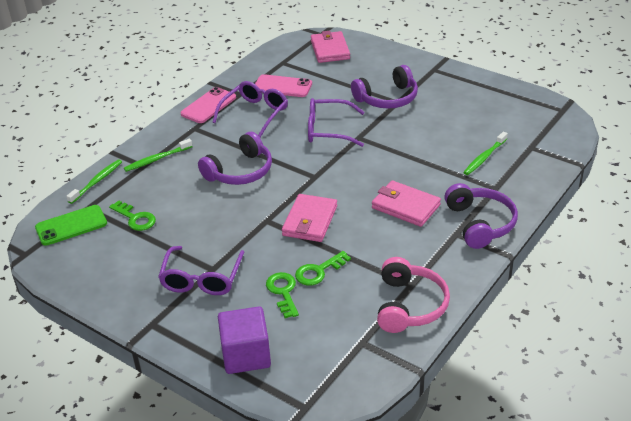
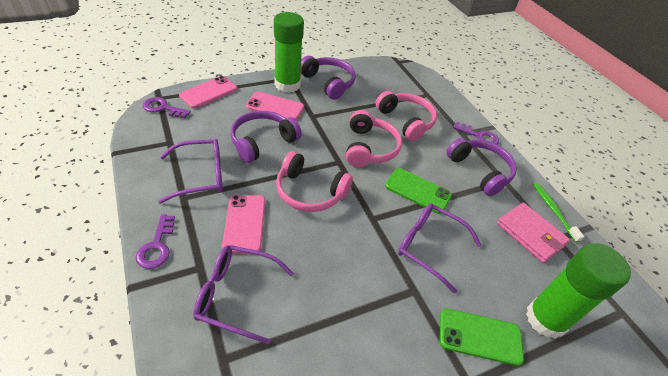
green glue stick: none = 0 -> [274,12,304,93] [526,243,631,339] = 2
green key: [109,201,156,231] [266,272,299,318] [295,251,351,286] = 3 -> none = 0
green phone: [35,205,107,246] = 1 -> [385,168,452,214] [440,308,524,366] = 2
green toothbrush: [66,159,122,204] [124,139,193,172] [463,132,508,175] = 3 -> [533,182,584,242] = 1
pink headphones: [377,257,450,333] = 1 -> [276,151,353,212] [346,110,402,167] [375,91,437,141] = 3
pink phone: [181,87,236,123] [255,74,312,97] = 2 -> [179,76,237,108] [222,195,265,254] [246,92,304,121] = 3
pink wallet: [282,194,337,242] [311,31,350,63] [372,181,441,227] = 3 -> [497,202,570,263] = 1
purple cube: [218,306,271,374] = 1 -> none = 0
purple key: none = 0 -> [136,214,175,269] [143,97,191,118] [453,122,499,145] = 3

